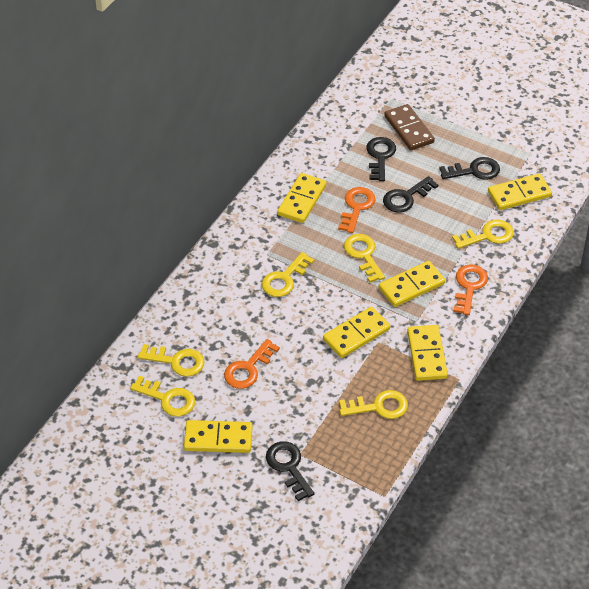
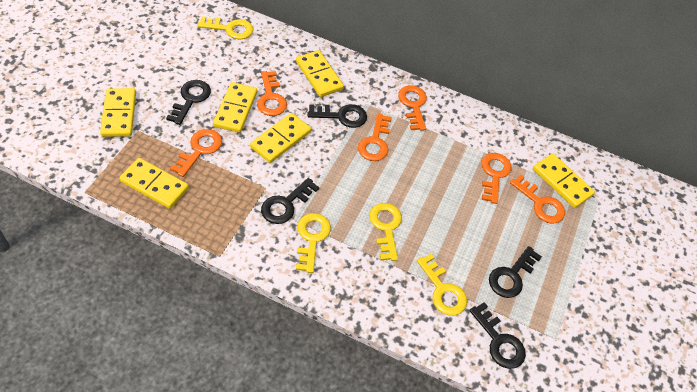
black key: [266,441,314,501] [366,137,396,181] [383,176,438,212] [439,157,500,180] = 4 -> [166,80,211,125] [261,178,319,224] [307,104,367,128] [469,302,526,369] [489,246,542,298] = 5
brown domino: [384,104,435,151] = 1 -> none = 0
orange key: [224,339,280,389] [338,187,376,233] [453,265,488,315] = 3 -> [170,129,222,177] [257,71,287,116] [358,113,392,161] [398,85,427,131] [481,153,512,204] [510,175,565,224] = 6
yellow key: [130,376,195,417] [138,344,204,377] [262,252,315,297] [339,390,408,419] [344,234,385,282] [452,219,514,249] = 6 -> [198,16,253,39] [296,213,331,273] [369,203,402,261] [417,253,467,315] = 4

